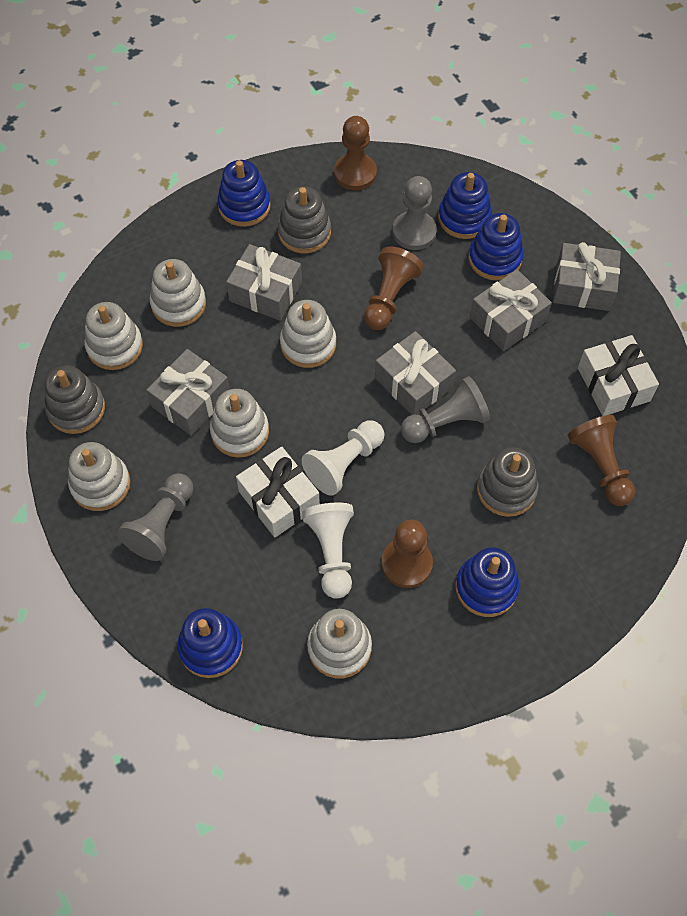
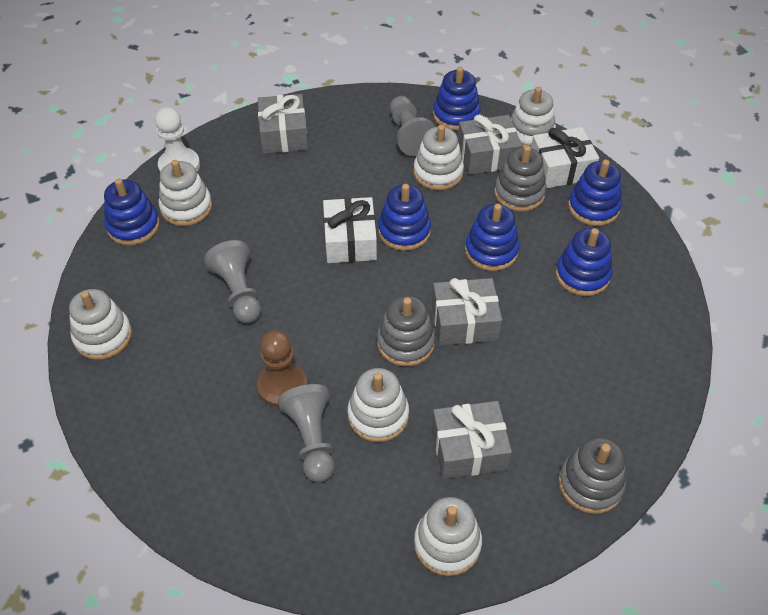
blue stacking toy: [177,608,243,678] [217,160,271,227] [438,172,492,239] [456,547,520,617] [468,213,524,280] = 5 -> [104,179,160,245] [378,184,431,251] [433,67,481,131] [465,204,520,271] [555,228,612,296] [568,160,622,226] = 6
brown pawn: [334,116,377,190] [364,246,423,330] [381,520,433,588] [568,415,635,506] = 4 -> [257,330,307,408] = 1
grey gift: [146,349,230,435] [226,244,302,321] [375,331,456,415] [470,269,552,351] [553,242,621,311] = 5 -> [258,94,308,154] [432,278,502,346] [432,401,512,479] [458,115,522,175] = 4
white pawn: [302,420,385,496] [302,503,354,599] = 2 -> [155,107,200,173] = 1

